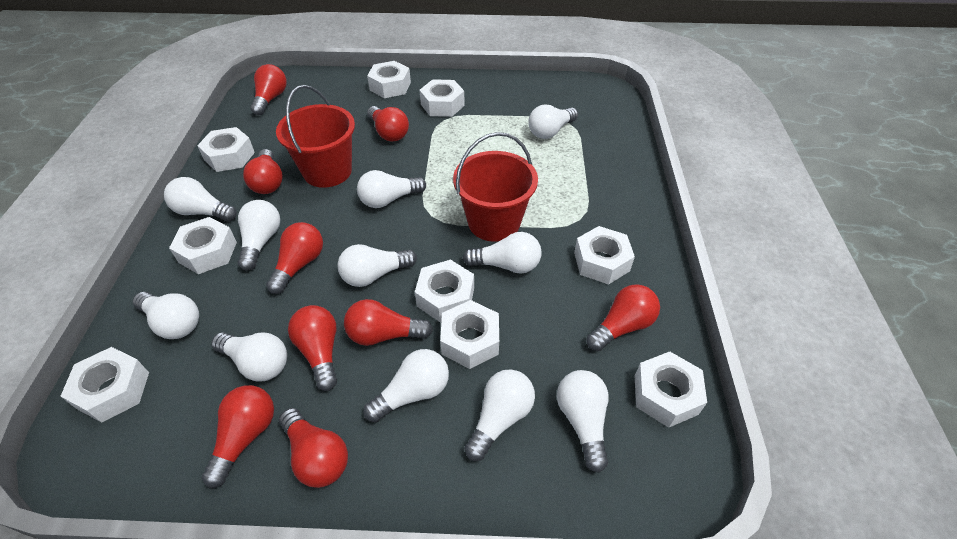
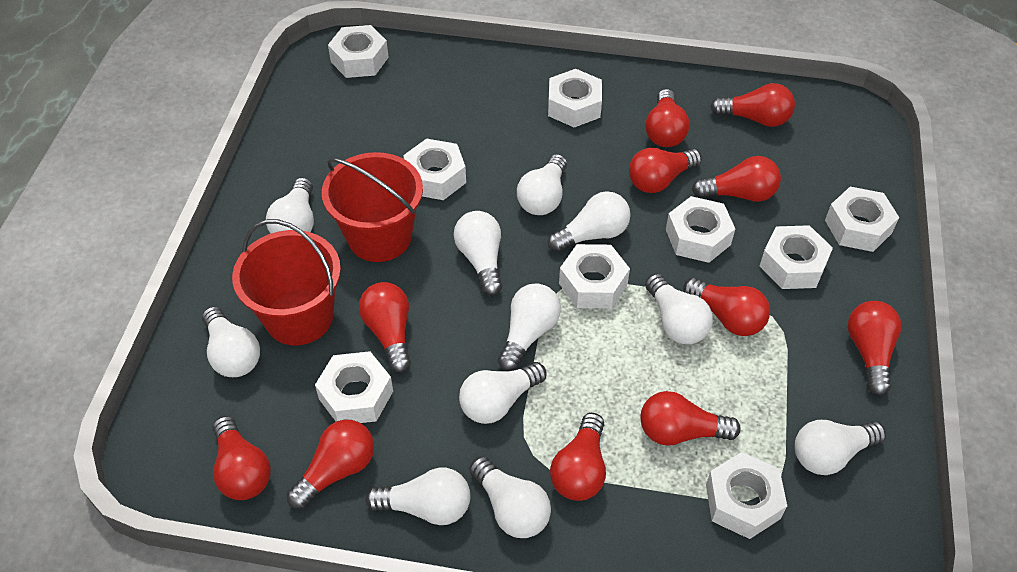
red light bulb: [202,385,274,488] [243,149,283,194] [250,64,287,115] [266,222,323,294] [279,408,348,488] [288,305,337,391] [344,299,433,346] [367,106,409,141] [586,284,660,351] = 9 -> [213,416,271,500] [286,419,374,509] [359,282,411,373] [550,413,606,501] [629,148,702,193] [640,391,741,446] [645,89,689,147] [683,277,770,336] [692,156,781,202] [710,83,795,127] [848,301,902,396] = 11

